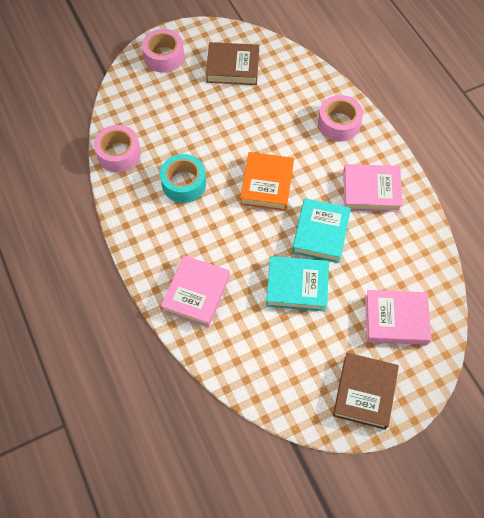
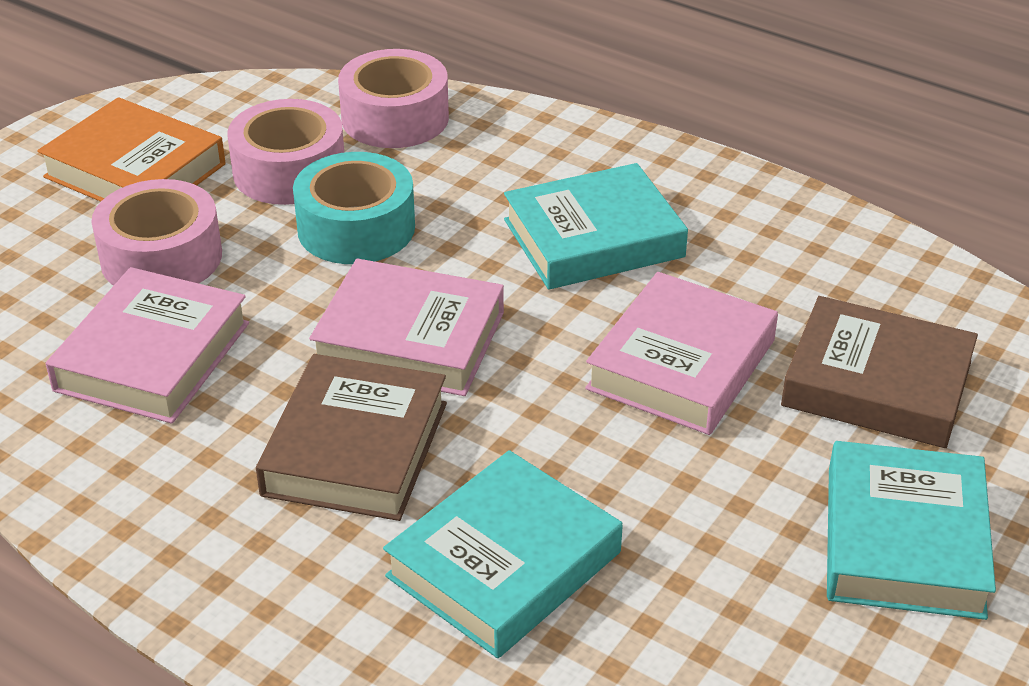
turquoise book: [266,256,329,311] [292,198,351,263] = 2 -> [383,450,623,658] [504,163,688,290] [827,441,996,620] = 3

